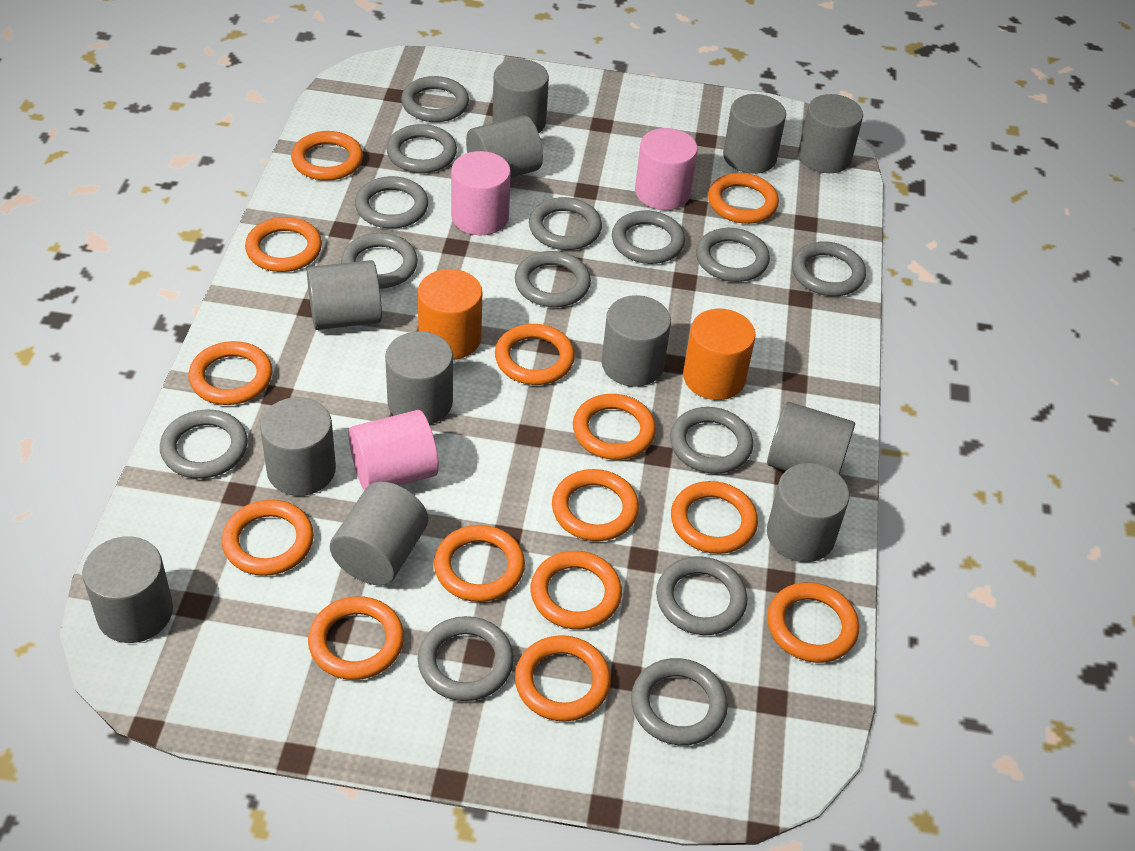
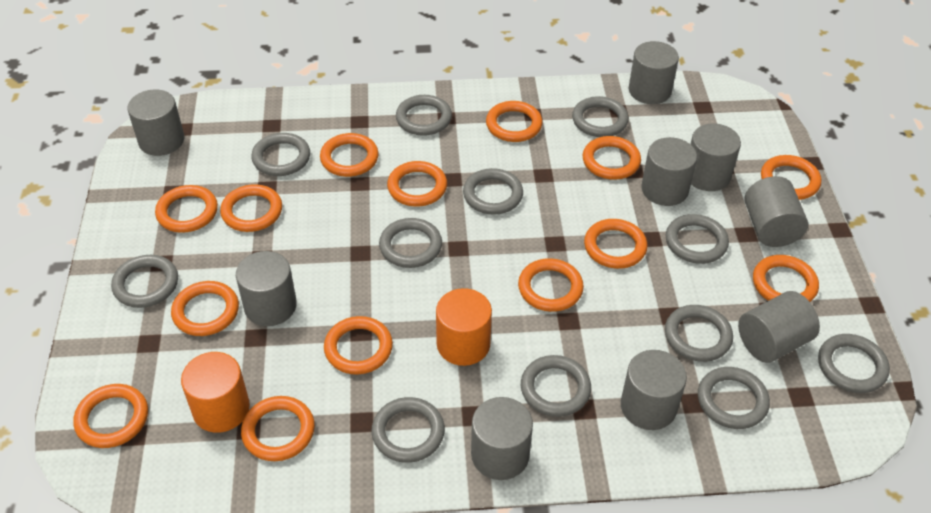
grey cylinder: [82,536,173,643] [260,397,336,496] [307,260,382,330] [330,482,428,585] [385,331,453,425] [466,115,543,178] [493,59,549,133] [602,295,671,387] [723,94,786,174] [767,402,855,475] [767,463,849,562] [798,94,863,173] = 12 -> [127,89,184,156] [236,251,297,326] [471,397,533,480] [621,350,687,430] [628,41,679,104] [641,137,697,206] [691,124,741,191] [738,291,820,363] [745,176,808,247] = 9
grey ring: [160,409,248,479] [341,233,418,289] [355,176,428,229] [386,124,457,173] [401,76,469,122] [418,616,514,701] [515,251,591,307] [529,197,602,250] [612,210,685,264] [631,658,728,745] [656,556,747,635] [670,407,753,474] [696,228,770,282] [792,241,866,296] = 14 -> [111,255,178,308] [251,133,310,176] [371,397,445,463] [379,218,442,268] [396,95,452,136] [463,168,523,215] [521,355,591,417] [572,96,629,137] [665,305,733,362] [666,214,729,264] [698,367,770,429] [818,334,890,393] = 12
pink cylinder: [349,410,439,490] [451,151,511,235] [635,128,698,210] = 3 -> none = 0

